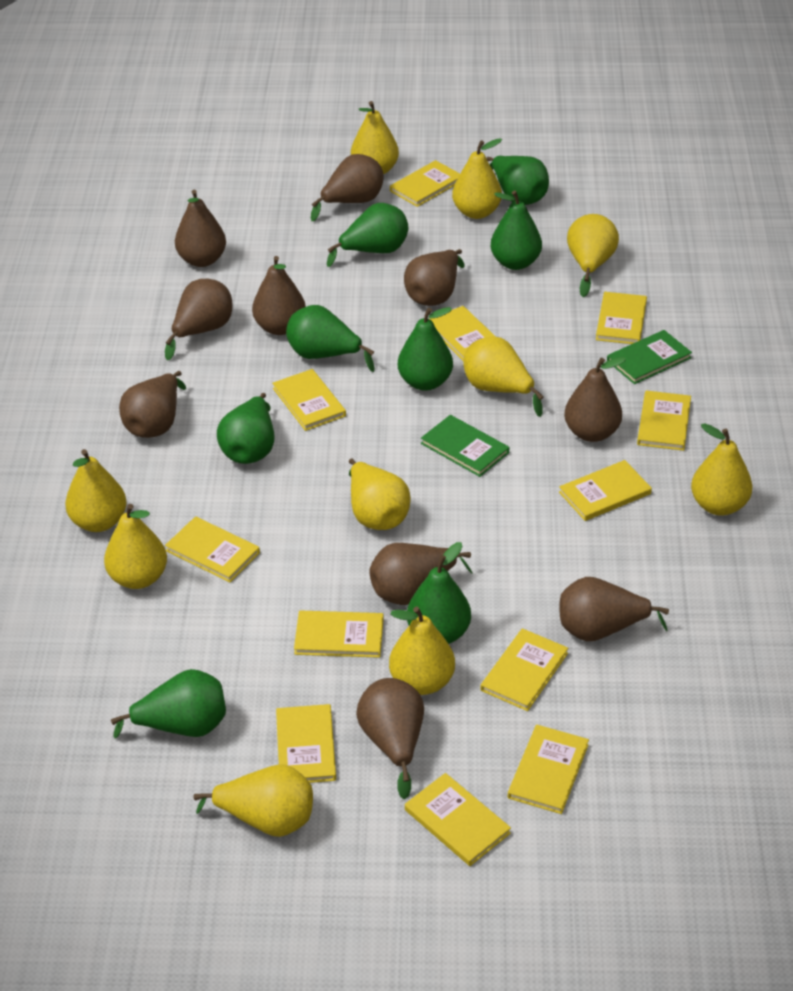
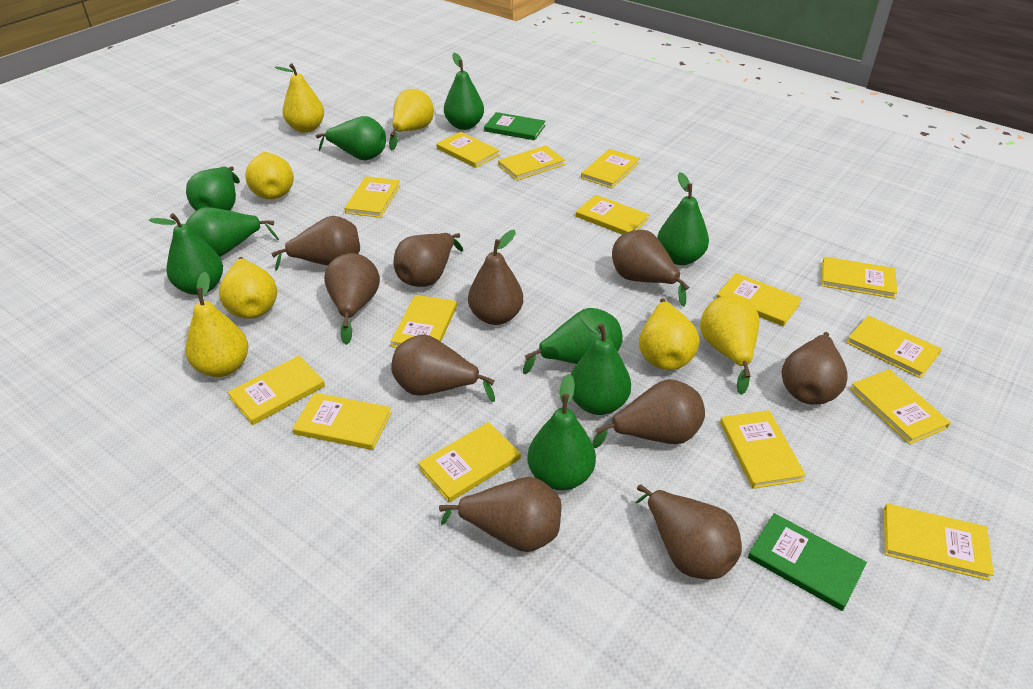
green pear: [111,669,226,739] [217,393,275,464] [286,305,375,372] [327,203,408,267] [398,307,453,391] [407,542,471,644] [486,156,549,205] [491,191,542,270] = 8 -> [149,213,223,295] [185,207,279,257] [186,166,240,211] [316,116,386,161] [444,53,484,130] [523,308,623,374] [527,374,596,490] [571,312,631,415] [657,172,709,265] = 9
yellow book: [165,516,260,583] [272,369,346,431] [276,704,336,783] [294,610,384,658] [390,160,460,207] [405,773,511,866] [430,306,496,361] [481,628,568,711] [508,725,589,814] [559,460,652,521] [596,292,647,344] [637,391,691,451] = 12 -> [227,356,325,425] [292,393,392,450] [344,176,400,218] [391,295,457,348] [418,422,521,502] [436,132,500,168] [498,145,565,181] [576,195,649,235] [581,149,640,188] [716,273,802,326] [720,410,806,489] [822,257,897,299] [846,315,941,378] [850,369,951,445] [884,504,994,581] = 15
yellow pear: [65,449,127,532] [104,504,167,589] [193,764,313,837] [349,459,411,530] [351,101,399,175] [389,607,455,695] [452,138,502,219] [463,337,544,417] [567,214,619,297] [691,423,753,516] = 10 -> [185,272,248,377] [219,257,277,319] [245,152,294,199] [275,63,324,133] [389,89,434,151] [639,298,700,370] [700,295,759,395] = 7

